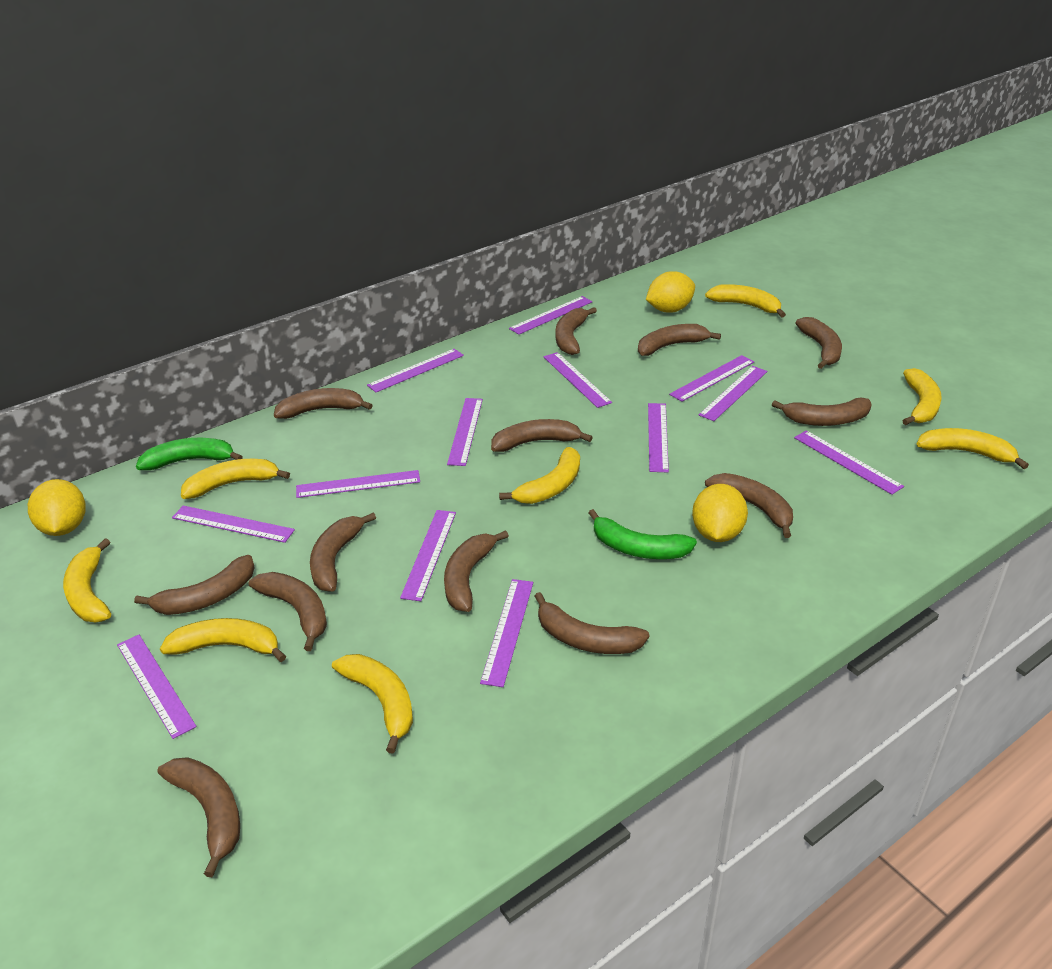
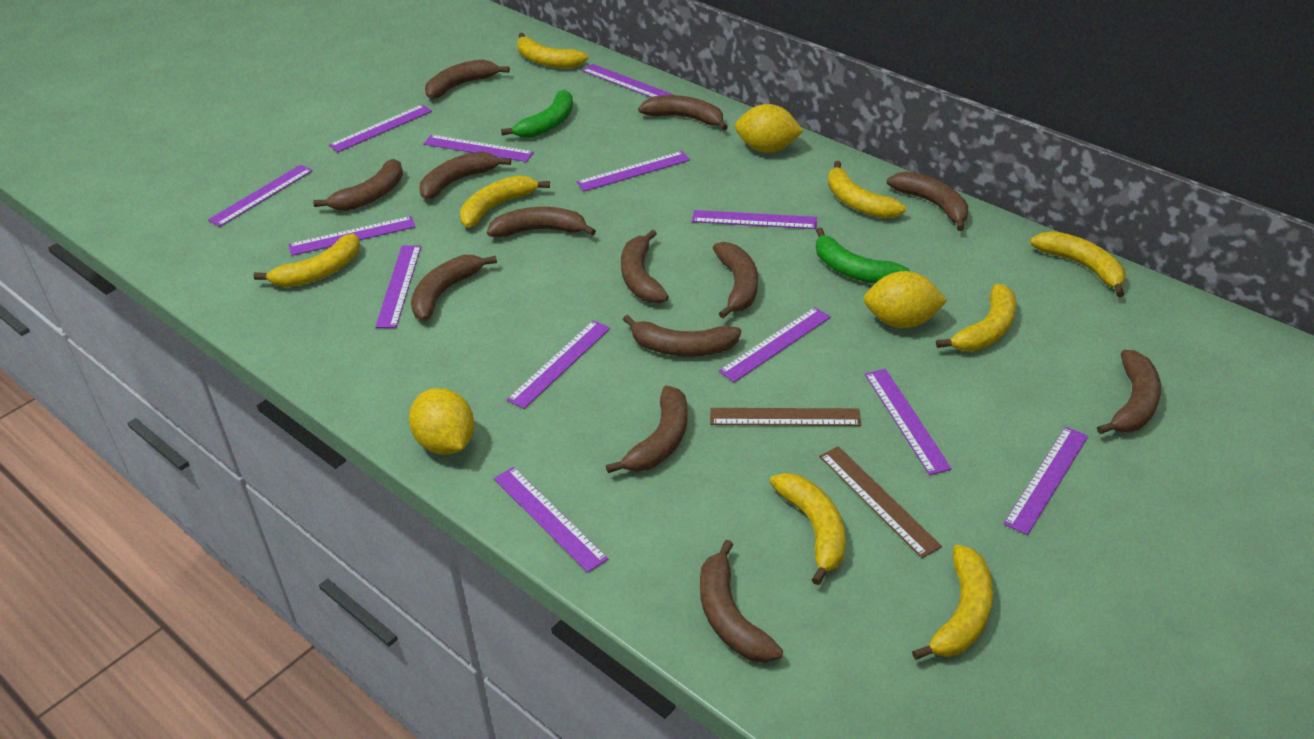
brown ruler: none = 0 -> [710,408,861,426] [819,446,942,558] = 2

